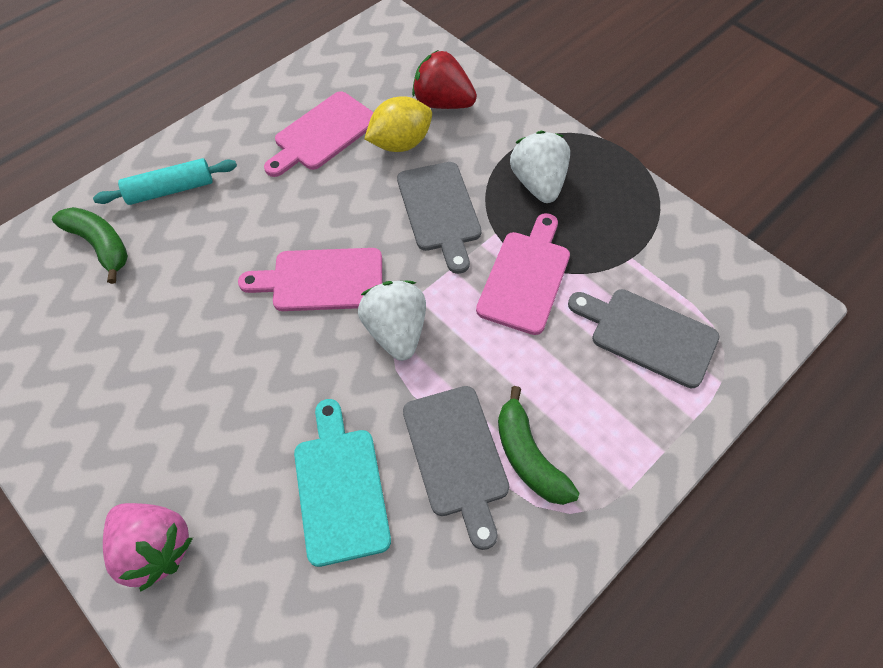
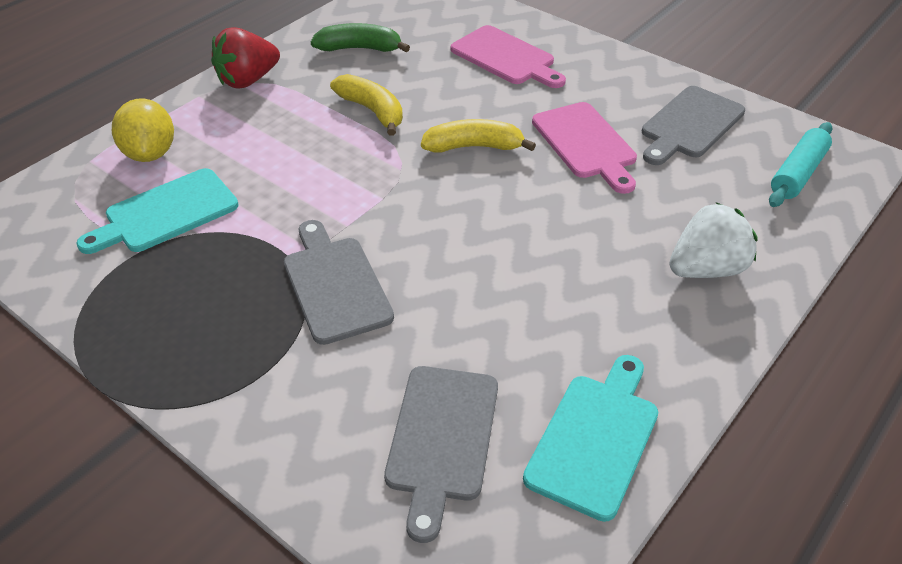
green banana: [52,207,128,284] [498,386,579,505] = 2 -> [311,23,410,52] = 1
pink cutting board: [238,248,382,311] [264,91,374,177] [476,213,570,335] = 3 -> [451,25,566,88] [532,102,637,194] = 2
pink strawberry: [103,503,193,592] = 1 -> none = 0
turquoise cutting board: [294,399,391,567] = 1 -> [77,168,239,254] [523,355,658,522] = 2
white strawberry: [358,281,426,361] [510,131,570,203] = 2 -> [669,202,758,278] = 1
yellow banana: none = 0 -> [330,74,403,136] [421,119,536,152] = 2

